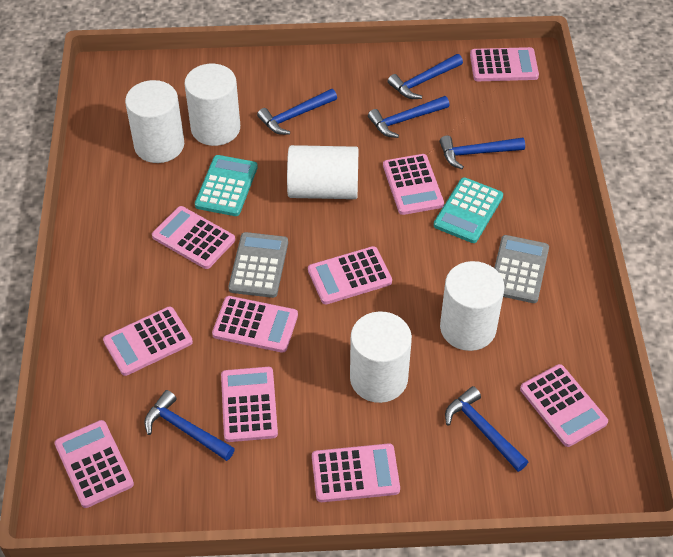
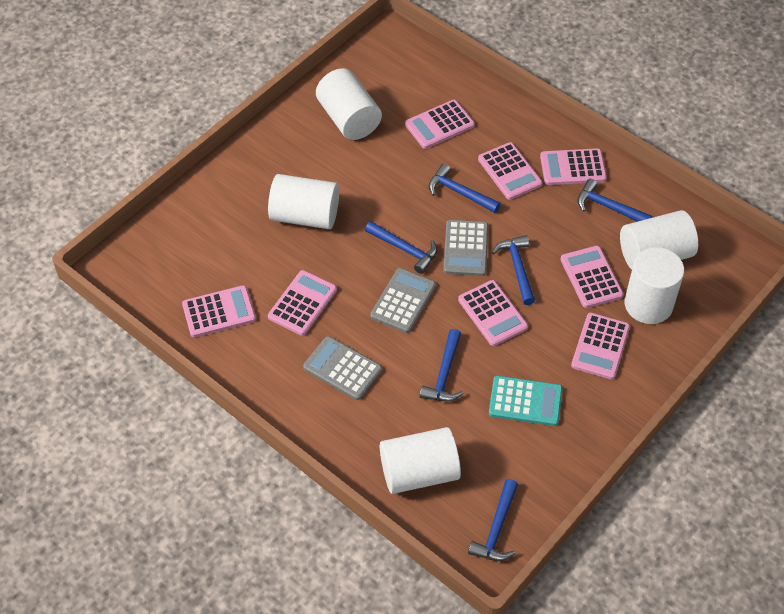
grey calculator: [229,232,288,298] [494,235,549,303] = 2 -> [303,336,382,400] [370,268,436,333] [443,220,488,276] = 3
pink calculator: [55,420,134,508] [103,306,193,376] [152,206,235,269] [212,296,298,353] [221,367,278,442] [308,246,392,304] [312,443,400,502] [383,154,444,215] [470,47,539,81] [520,364,608,447] = 10 -> [182,285,256,337] [268,270,337,336] [405,100,475,149] [458,280,528,346] [478,142,542,200] [540,148,607,185] [560,246,624,308] [571,313,630,380] = 8
turquoise calculator: [195,155,258,216] [434,177,503,243] = 2 -> [489,376,563,426] = 1

